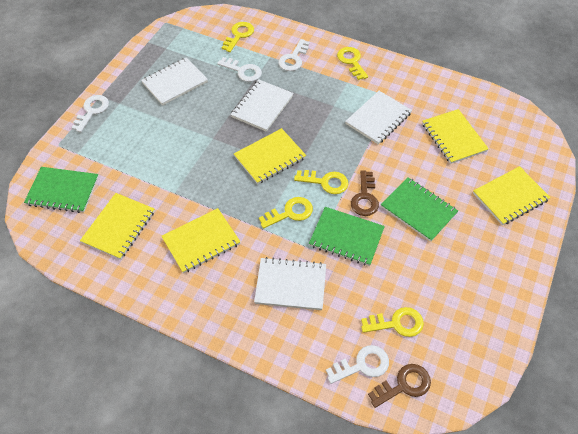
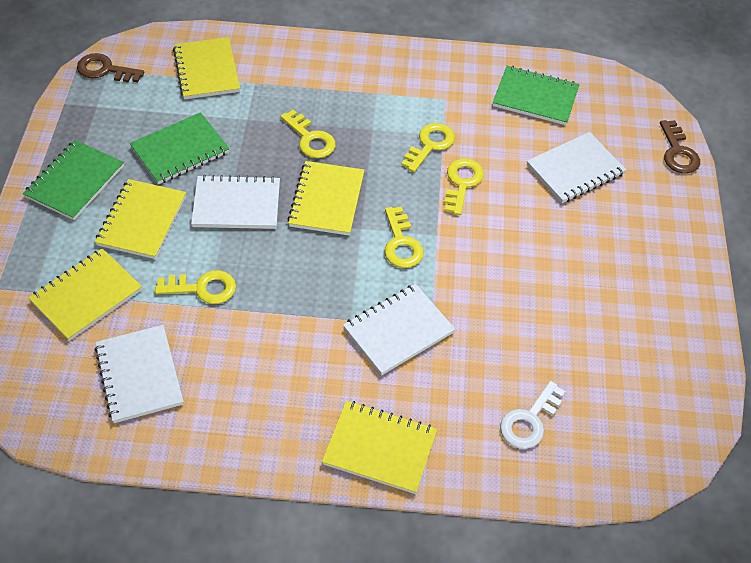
white key: [71,95,109,132] [217,57,262,82] [278,39,310,71] [326,345,389,384] = 4 -> [500,381,565,449] = 1

